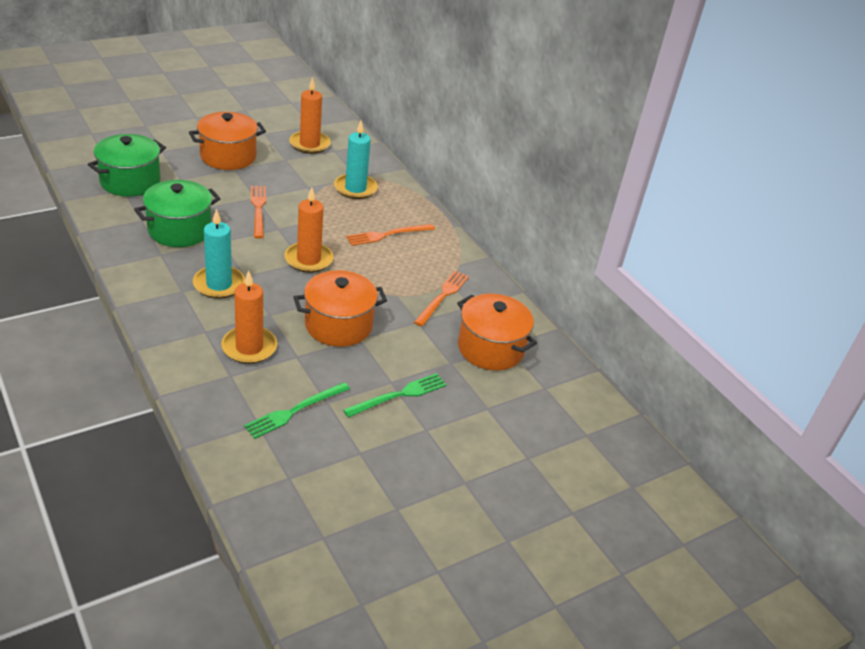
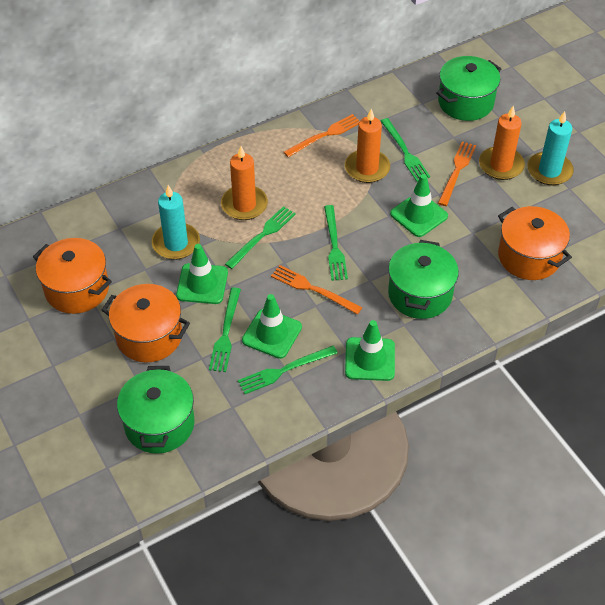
green fork: [244,382,350,439] [343,373,447,418] = 2 -> [209,287,241,372] [225,206,296,269] [238,346,338,394] [324,205,348,281] [381,118,430,182] = 5
green pot: [88,134,166,197] [134,180,221,247] = 2 -> [117,366,195,454] [388,240,459,319] [436,56,501,121] = 3
green traffic cone: none = 0 -> [176,244,228,304] [242,294,302,359] [345,320,395,381] [390,174,448,237] = 4

